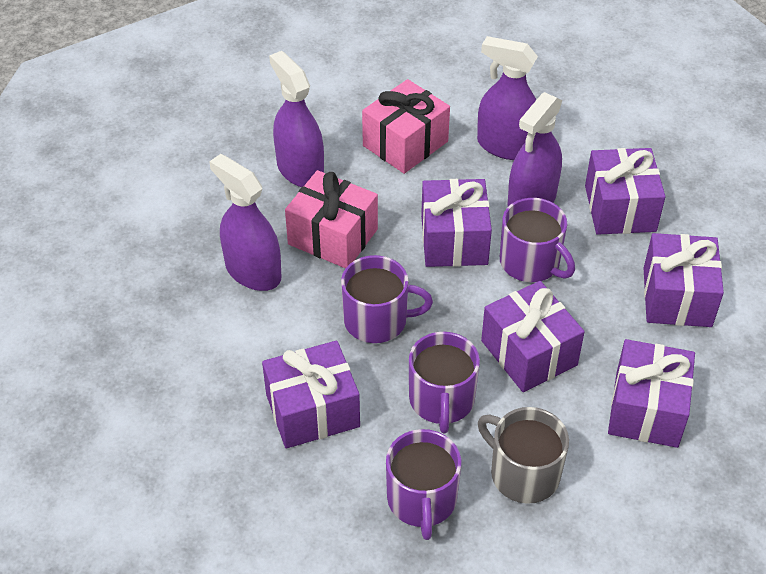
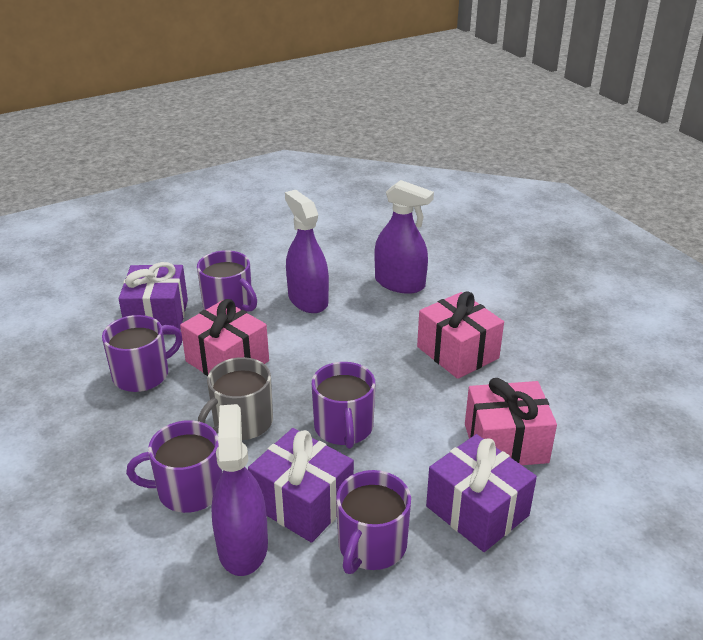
pink gift: [285,170,378,268] [362,79,450,174] = 2 -> [180,299,269,376] [417,291,504,379] [465,378,557,465] = 3
purple gift: [262,340,360,449] [421,179,492,267] [481,281,585,392] [585,148,665,235] [608,339,695,448] [644,233,724,327] = 6 -> [119,262,188,335] [248,428,354,543] [426,434,537,552] = 3
purple mug: [341,255,433,343] [386,429,461,540] [409,332,480,433] [500,198,575,282] = 4 -> [102,315,182,392] [126,420,222,513] [197,250,257,312] [312,362,375,449] [336,470,411,574] = 5
purple spray bottle: [209,154,281,291] [269,51,324,187] [477,36,538,160] [508,92,562,206] = 4 -> [211,404,268,576] [285,190,329,313] [375,180,434,294] = 3

